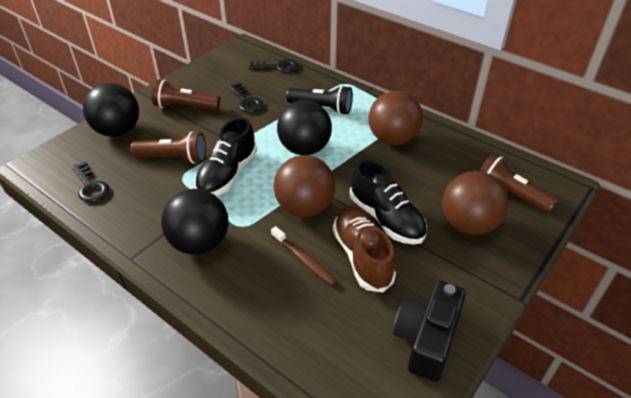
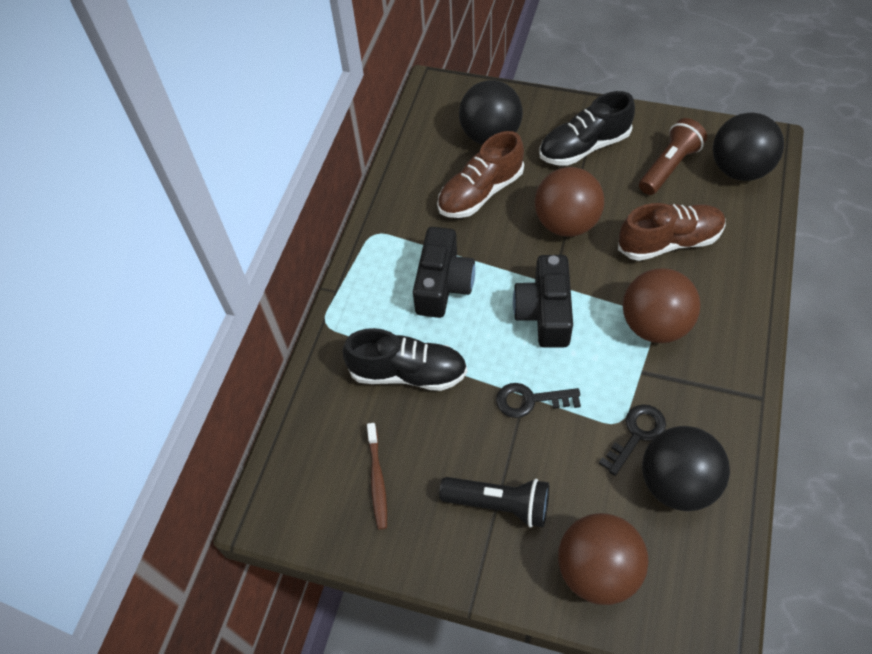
black camera: [393,281,466,382] = 1 -> [413,227,475,318] [513,255,573,348] = 2
black key: [71,161,109,202] [229,83,263,113] [249,59,299,72] = 3 -> [496,383,581,418] [599,404,666,476] = 2
brown flashlight: [130,131,206,164] [152,79,220,110] [479,153,558,213] = 3 -> [639,118,707,195] = 1
brown shoe: [333,206,396,292] = 1 -> [437,131,524,218] [618,203,725,261] = 2

